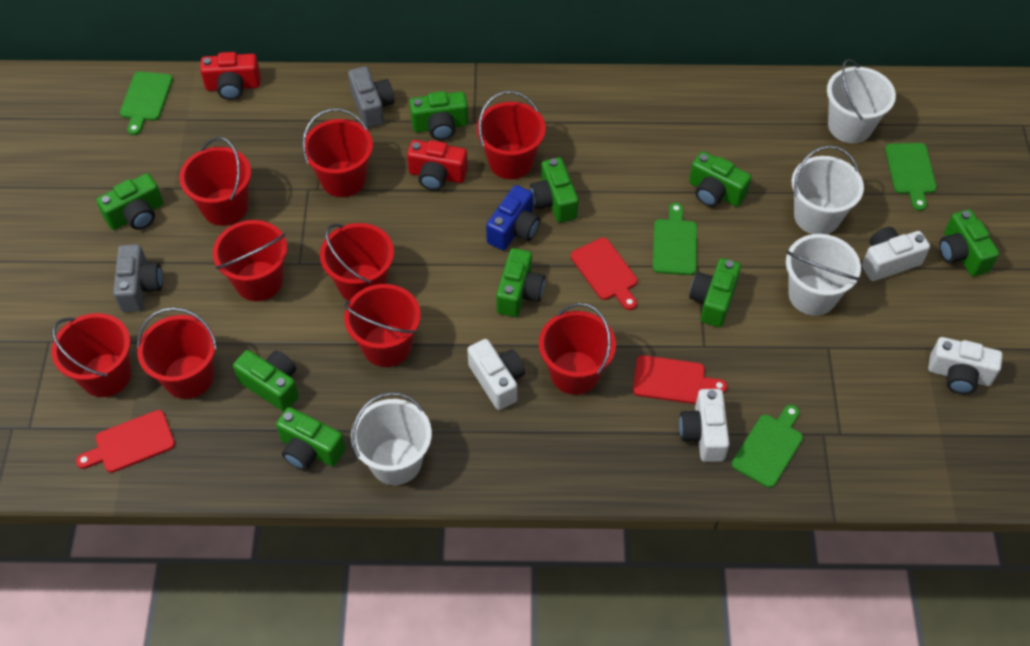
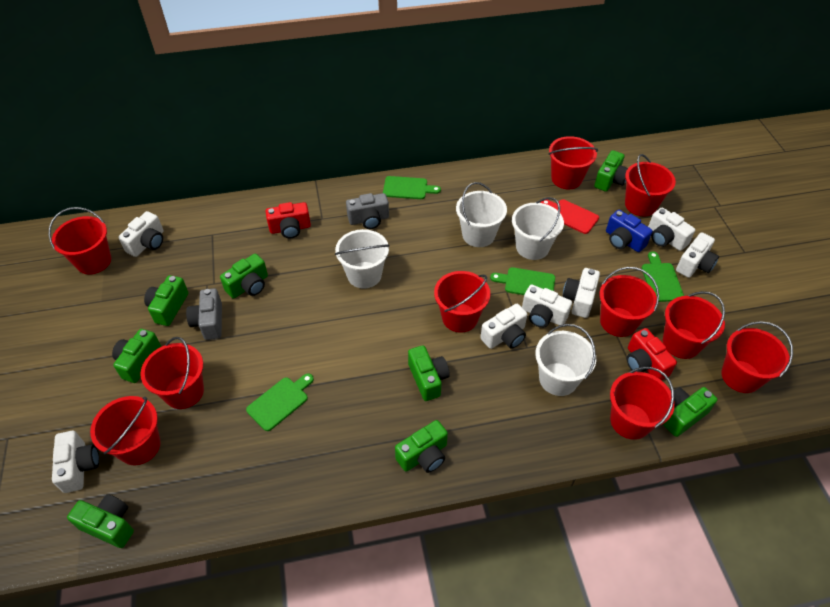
green camera: [96,173,164,230] [233,350,299,412] [276,407,346,470] [409,91,468,140] [496,248,545,317] [530,157,579,223] [689,151,752,207] [689,258,741,327] [939,209,999,277] = 9 -> [67,495,134,548] [112,329,161,383] [144,275,189,326] [220,254,268,299] [395,420,448,473] [408,345,450,401] [594,150,628,192] [663,387,717,437] = 8
red bucket: [51,313,132,397] [137,307,217,399] [179,137,251,226] [213,220,287,301] [302,108,373,197] [320,223,394,301] [344,284,421,367] [476,91,546,179] [539,303,616,395] = 9 -> [48,207,111,275] [90,396,160,465] [140,337,204,409] [434,271,491,333] [548,136,598,189] [599,267,659,337] [610,367,675,440] [625,154,676,217] [663,291,725,359] [721,321,793,393] = 10
red cutting board: [76,410,175,473] [571,238,638,310] [633,355,727,404] = 3 -> [541,199,599,234] = 1
white camera: [467,339,525,410] [679,389,729,462] [862,227,930,281] [928,337,1003,394] = 4 -> [52,431,99,493] [118,211,164,257] [480,304,528,349] [522,285,572,328] [562,268,600,318] [648,207,695,251] [676,232,719,278] = 7

